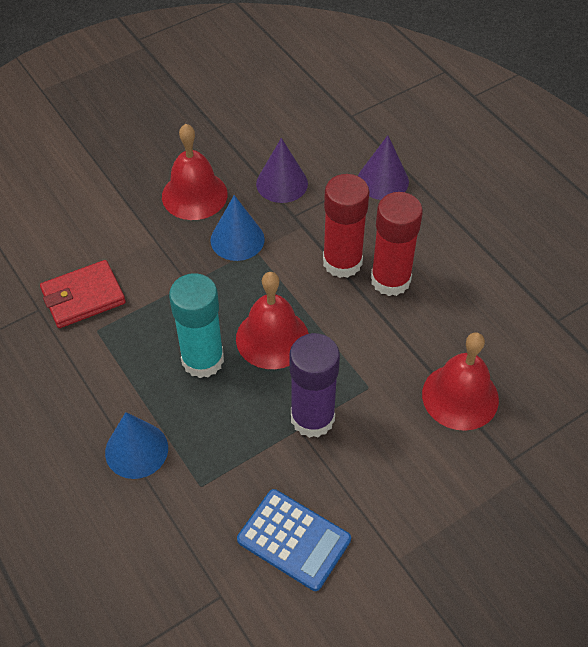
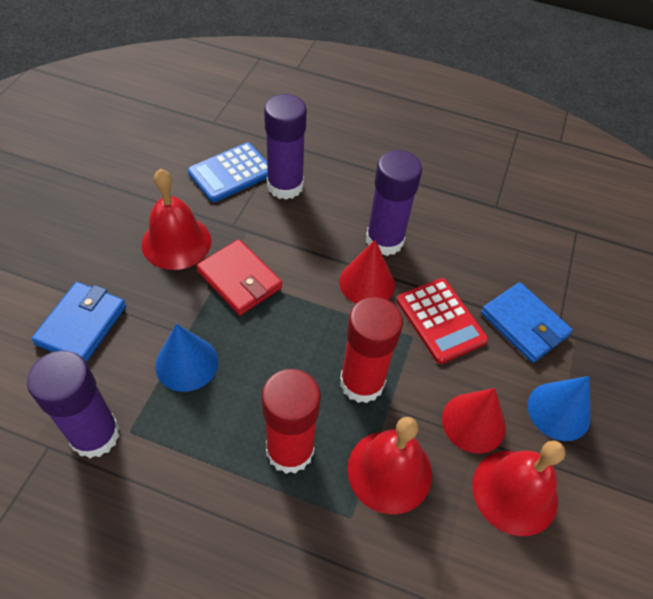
blue wallet: none = 0 -> [31,282,126,362] [481,282,573,363] = 2
purple cone: [256,138,308,203] [358,135,409,200] = 2 -> none = 0
purple glue stick: [289,333,340,438] = 1 -> [27,350,120,458] [264,94,307,200] [366,150,422,256] = 3
red calculator: none = 0 -> [397,278,488,364] = 1
red cone: none = 0 -> [339,240,395,304] [442,388,506,454] = 2
turquoise glue stick: [169,273,224,378] = 1 -> none = 0

